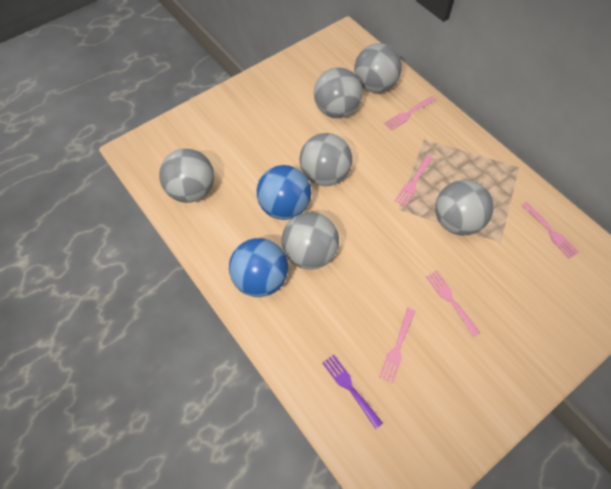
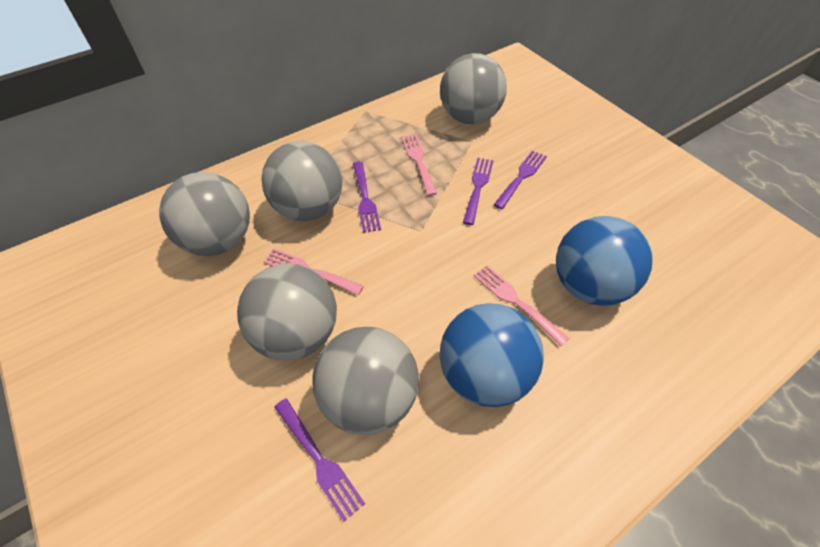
grey ball: [159,149,214,203] [282,212,339,269] [299,133,352,186] [314,67,362,118] [354,43,402,93] [435,180,493,235] = 6 -> [159,172,250,256] [237,264,337,361] [261,141,342,221] [313,327,419,435] [440,53,507,124] = 5
pink fork: [379,308,415,383] [384,96,436,131] [395,155,433,207] [426,271,480,337] [521,202,579,259] = 5 -> [263,248,364,295] [401,134,437,196] [474,265,569,346] = 3
purple fork: [322,355,383,429] = 1 -> [274,398,365,522] [353,161,381,233] [463,158,494,225] [494,150,547,209] = 4

